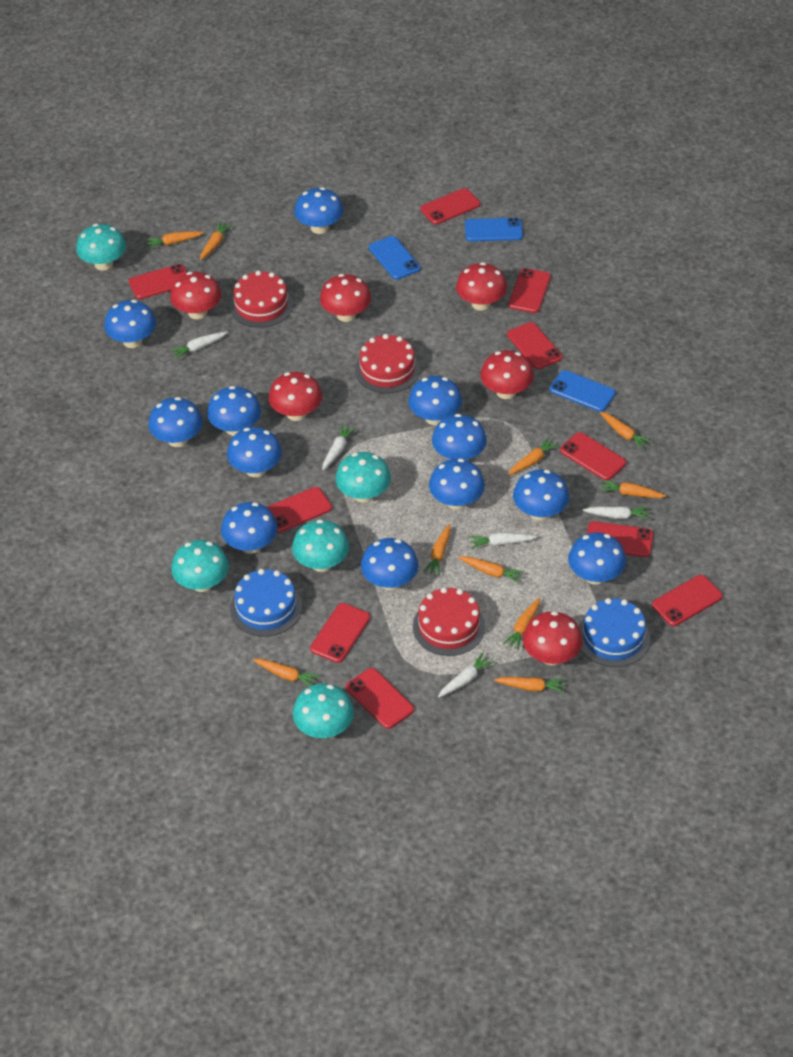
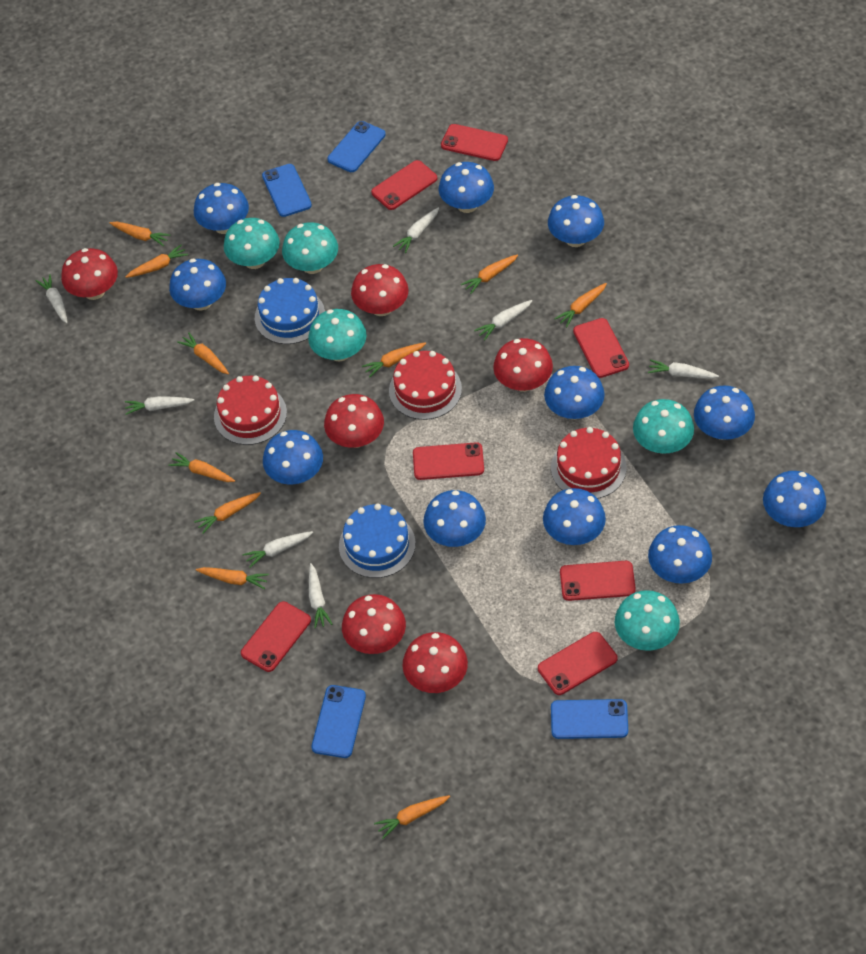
blue mushroom: [104,300,156,348] [148,397,203,447] [207,386,261,436] [221,502,278,554] [227,427,282,477] [294,187,343,234] [361,538,418,590] [408,376,462,425] [429,459,485,510] [432,414,487,461] [513,470,569,521] [568,532,626,585] = 12 -> [169,259,226,311] [194,183,249,234] [263,430,323,484] [423,490,486,547] [439,162,494,213] [543,488,606,545] [544,366,605,420] [548,195,604,247] [648,525,712,584] [694,385,755,440] [763,471,826,527] = 11
blue phone: [369,236,420,280] [465,218,523,242] [549,370,616,412] = 3 -> [262,164,312,217] [311,685,366,758] [327,121,386,172] [551,699,628,739] = 4
red phone: [129,264,187,299] [267,487,332,533] [310,603,370,663] [346,668,414,729] [420,188,480,225] [507,322,562,369] [508,268,551,313] [560,432,626,481] [587,521,653,557] [652,575,723,626] = 10 -> [241,601,311,672] [371,160,437,210] [413,442,484,480] [441,124,508,161] [538,632,617,695] [560,561,636,601] [573,318,629,378] = 7
white carrot: [170,332,228,360] [322,424,356,470] [438,652,495,698] [469,532,537,549] [583,506,650,519] = 5 -> [36,274,68,323] [125,396,194,415] [243,531,313,568] [309,563,332,628] [393,207,439,253] [474,300,533,341] [648,359,719,379] = 7

